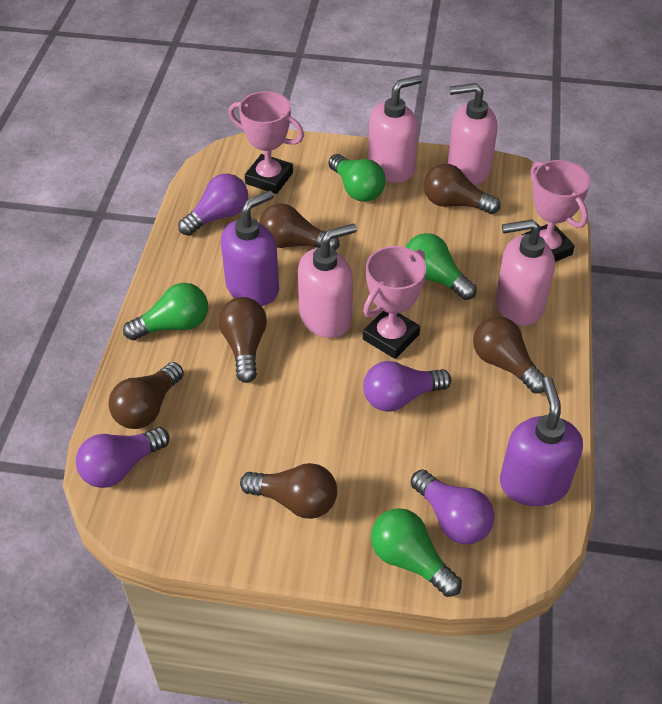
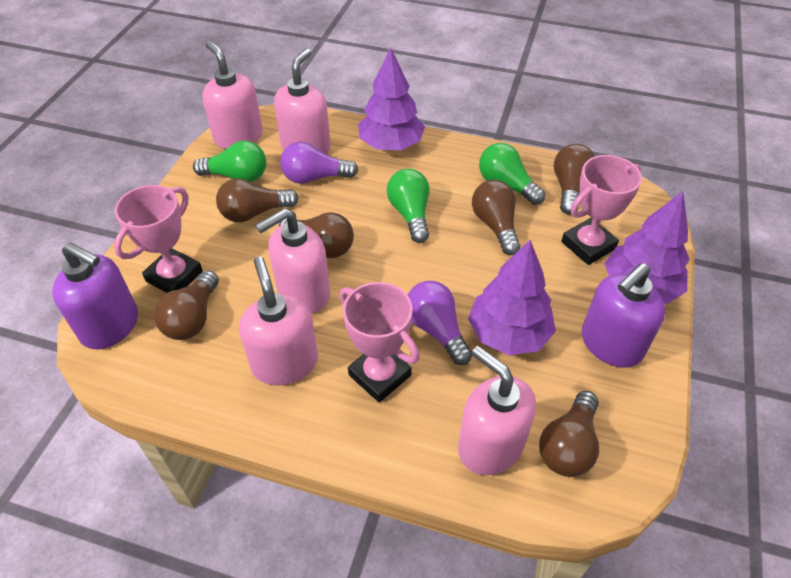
green light bulb: [123,283,208,340] [329,154,385,202] [371,508,462,597] [406,233,477,300] = 4 -> [193,140,266,182] [387,169,430,243] [479,143,545,205] = 3
pink soap dispenser: [298,223,357,338] [368,75,422,183] [448,83,498,185] [495,219,555,326] = 4 -> [203,41,263,149] [239,257,318,386] [255,208,330,313] [274,48,331,154] [458,346,536,475] = 5
purple light bulb: [76,427,170,488] [178,174,248,236] [363,361,451,412] [411,469,495,544] = 4 -> [280,141,358,184] [408,281,472,365] = 2
purple tree: none = 0 -> [358,47,425,150] [468,240,556,355] [604,192,690,304] = 3

